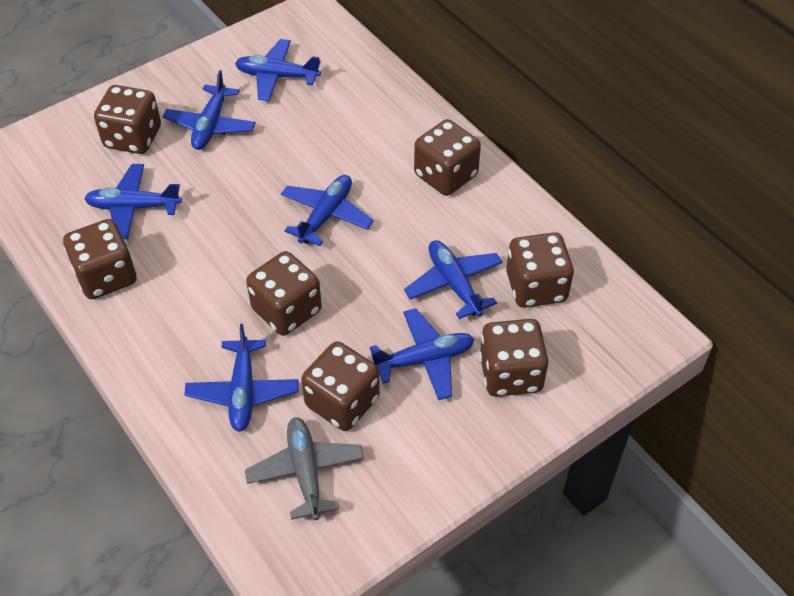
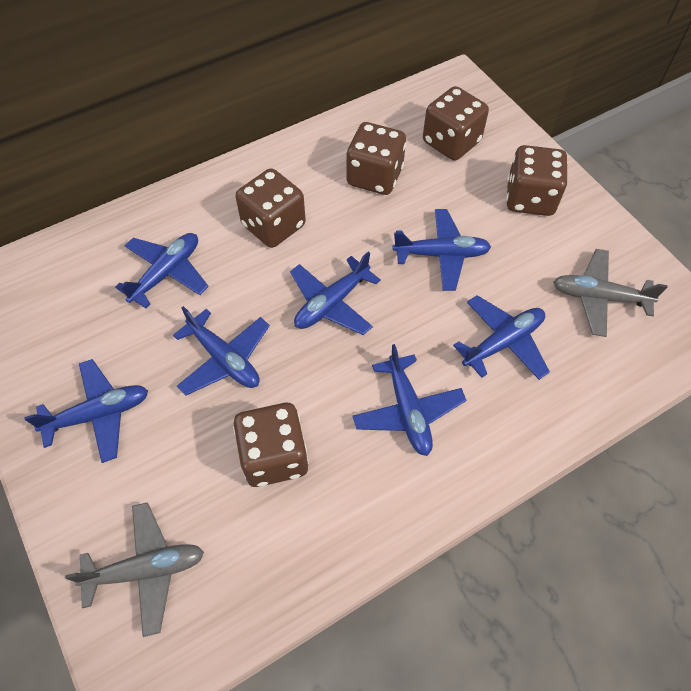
brown dice: [63,219,137,299] [94,85,161,154] [246,251,322,336] [301,341,380,431] [414,119,481,196] [480,319,549,397] [506,232,574,308] = 7 -> [233,403,309,487] [236,168,306,248] [346,122,406,195] [423,86,489,161] [506,145,568,216] = 5
grey plane: [245,417,364,520] = 1 -> [65,502,204,637] [553,249,667,337] = 2

